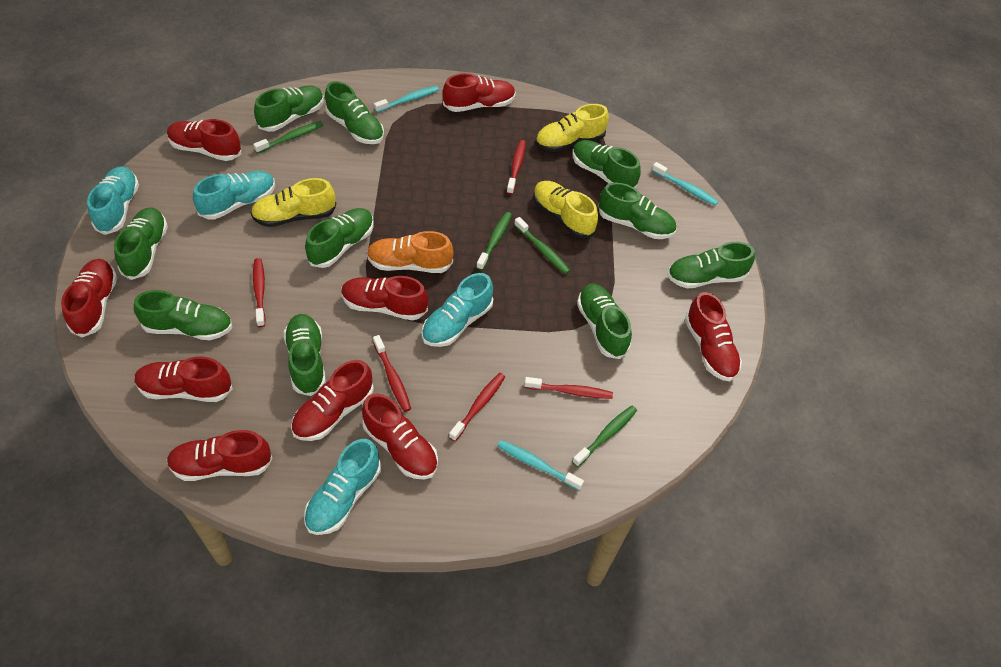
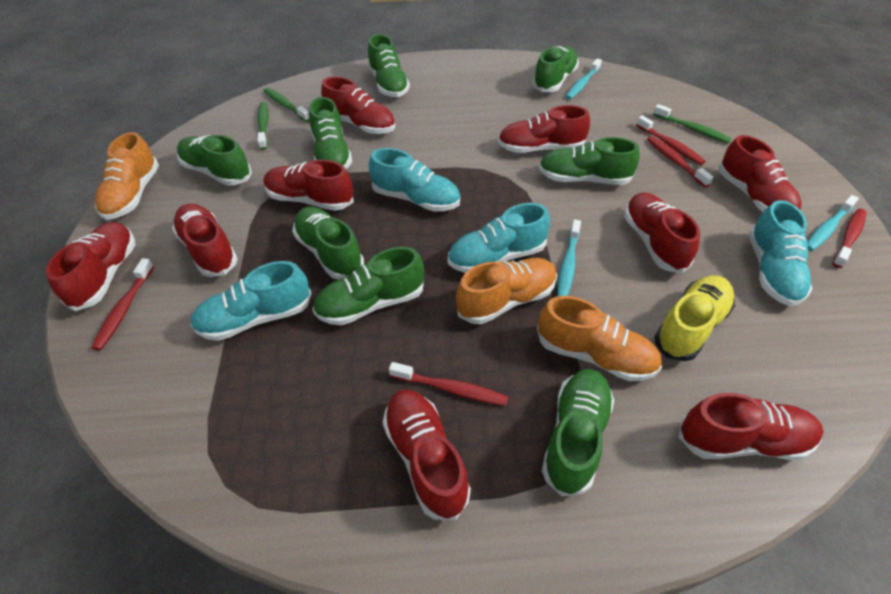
green shoe: [114,208,168,280] [134,290,232,340] [254,85,324,132] [284,314,326,396] [305,208,374,268] [325,81,384,144] [573,140,641,189] [577,284,632,359] [598,182,676,239] [667,242,755,288] = 10 -> [177,135,252,186] [292,207,364,280] [309,97,352,169] [313,247,424,325] [368,34,410,97] [532,46,579,92] [539,137,640,185] [542,369,614,497] = 8
green toothbrush: [253,121,323,154] [476,212,512,270] [514,217,570,274] [572,406,637,467] = 4 -> [257,102,269,150] [263,88,309,122] [653,104,732,144] = 3
orange shoe: [367,231,454,273] = 1 -> [95,132,159,220] [456,258,557,324] [537,296,662,381] = 3
yellow shoe: [251,178,336,227] [533,181,598,238] [535,104,609,152] = 3 -> [654,276,735,361] = 1

